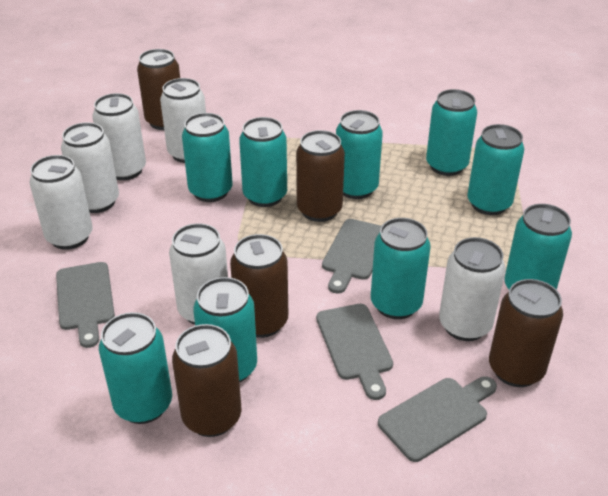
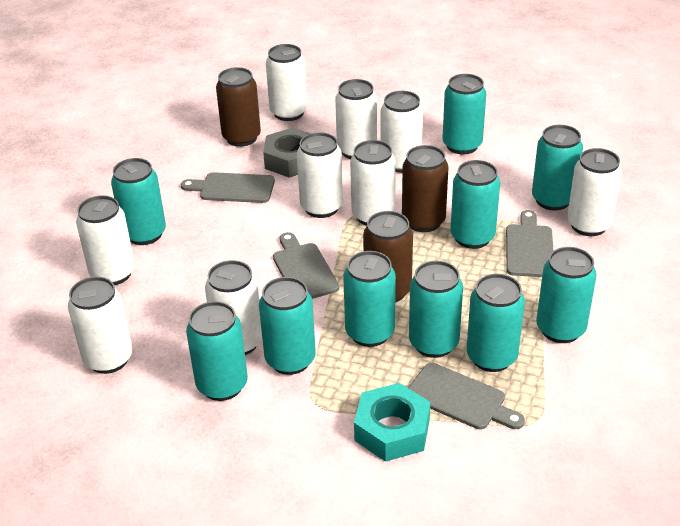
brown can: [137,49,180,130] [172,324,242,437] [230,234,288,338] [296,130,345,222] [489,279,563,387] = 5 -> [216,67,261,147] [363,211,413,303] [402,145,449,232] = 3
grey nut: none = 0 -> [263,128,311,178] = 1
turquoise can: [99,312,172,424] [182,113,233,202] [193,277,257,383] [239,117,287,207] [336,110,383,199] [371,218,431,319] [426,89,477,176] [467,124,524,215] [504,204,572,290] = 9 -> [111,158,166,245] [186,301,248,401] [259,277,316,375] [343,251,396,347] [409,261,463,358] [443,74,486,154] [450,160,500,249] [467,274,525,372] [532,125,583,211] [536,247,597,343] = 10
turquoise nut: none = 0 -> [354,383,430,462] = 1
white can: [29,155,93,250] [61,122,119,213] [93,93,146,180] [160,78,206,163] [169,223,228,325] [439,237,506,341] = 6 -> [68,277,133,374] [76,195,135,285] [205,260,262,355] [266,44,307,121] [297,132,343,218] [335,79,377,159] [350,140,396,226] [381,91,423,173] [567,148,622,236] = 9

